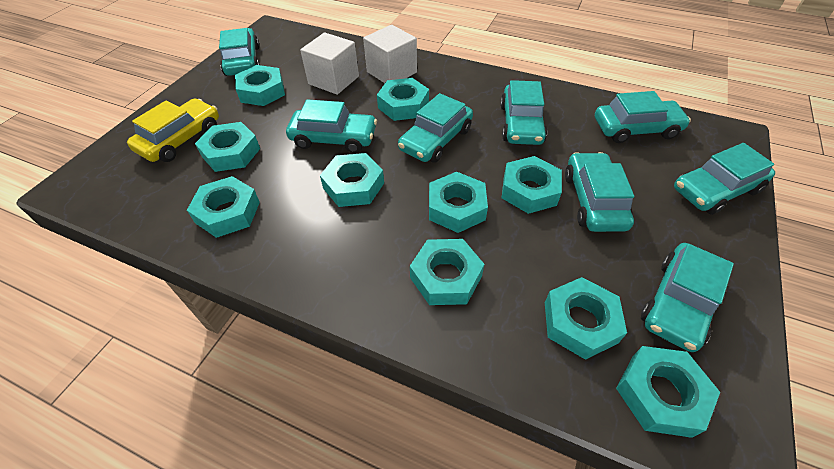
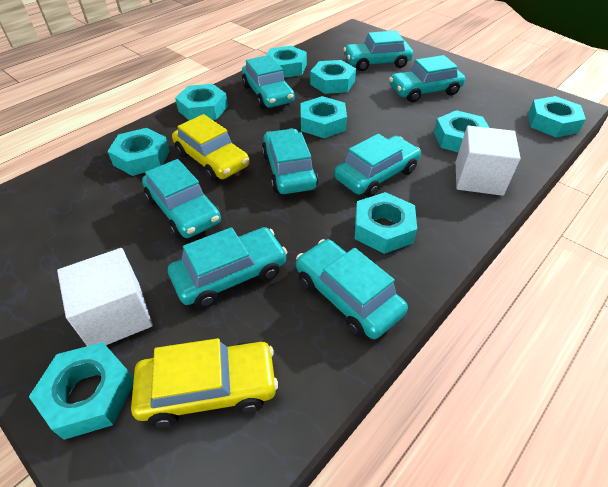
turquoise nut: [187,176,260,238] [195,122,260,172] [235,65,285,106] [320,153,384,207] [377,78,429,121] [410,239,484,305] [429,172,488,233] [502,156,562,214] [545,277,627,360] [616,346,720,438] = 10 -> [29,342,134,440] [107,128,170,176] [175,84,228,120] [266,46,307,78] [301,96,347,138] [310,60,356,94] [355,192,417,254] [434,110,490,153] [528,96,586,137] = 9
yellow car: [127,99,219,162] = 1 -> [131,338,278,428] [172,114,249,181] = 2

